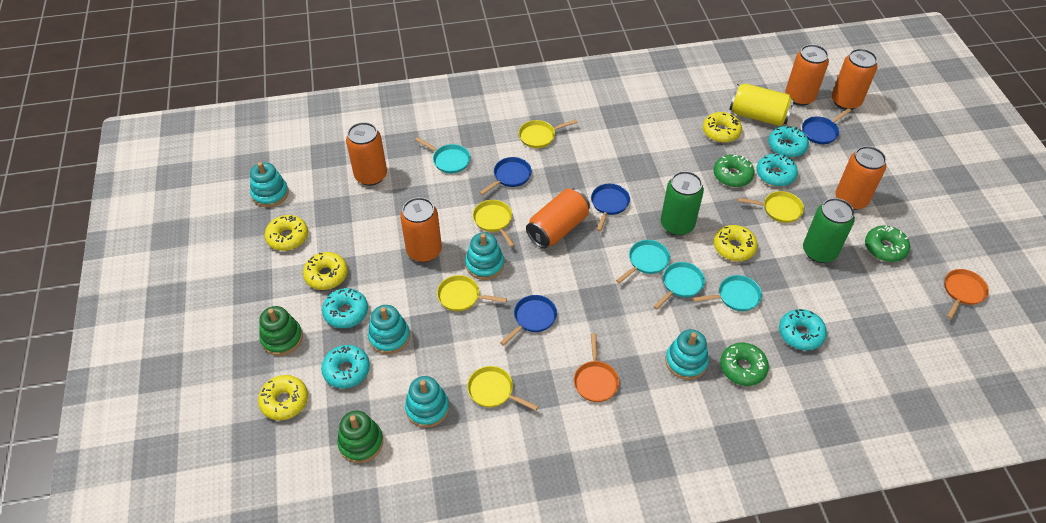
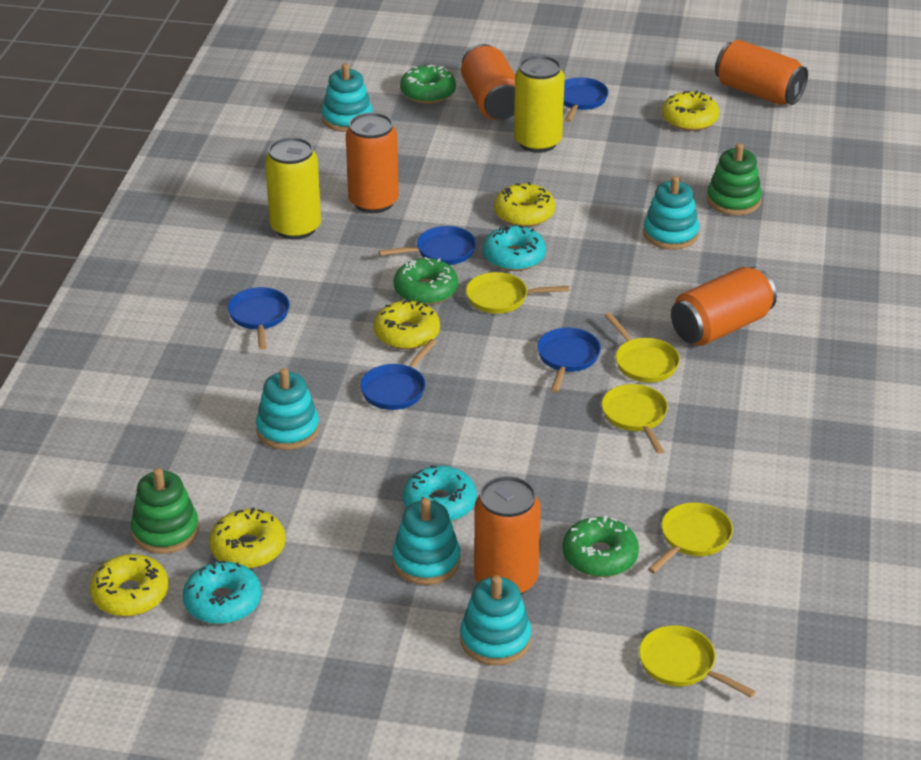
blue pan: [479,157,532,195] [500,295,557,346] [591,184,630,231] [802,108,851,144] = 4 -> [227,287,290,350] [360,339,437,410] [378,226,476,265] [537,328,601,393] [564,78,609,122] = 5
green can: [661,171,704,236] [803,198,855,263] = 2 -> none = 0
orange can: [346,122,387,186] [400,197,442,262] [526,188,590,248] [785,44,829,106] [832,49,878,110] [835,146,886,210] = 6 -> [346,112,399,213] [461,44,515,120] [474,476,541,595] [671,267,777,346] [715,40,808,105] = 5
orange pan: [574,333,619,402] [944,269,989,319] = 2 -> none = 0
turquoise donut: [321,345,370,388] [322,288,368,328] [756,154,798,186] [769,126,809,157] [779,309,827,350] = 5 -> [183,561,262,624] [403,465,477,522] [483,225,546,271] = 3
turquoise pan: [415,137,470,173] [616,240,670,283] [653,262,705,309] [693,275,762,311] = 4 -> none = 0
yellow can: [729,84,794,126] = 1 -> [265,137,321,240] [514,55,565,153] = 2

